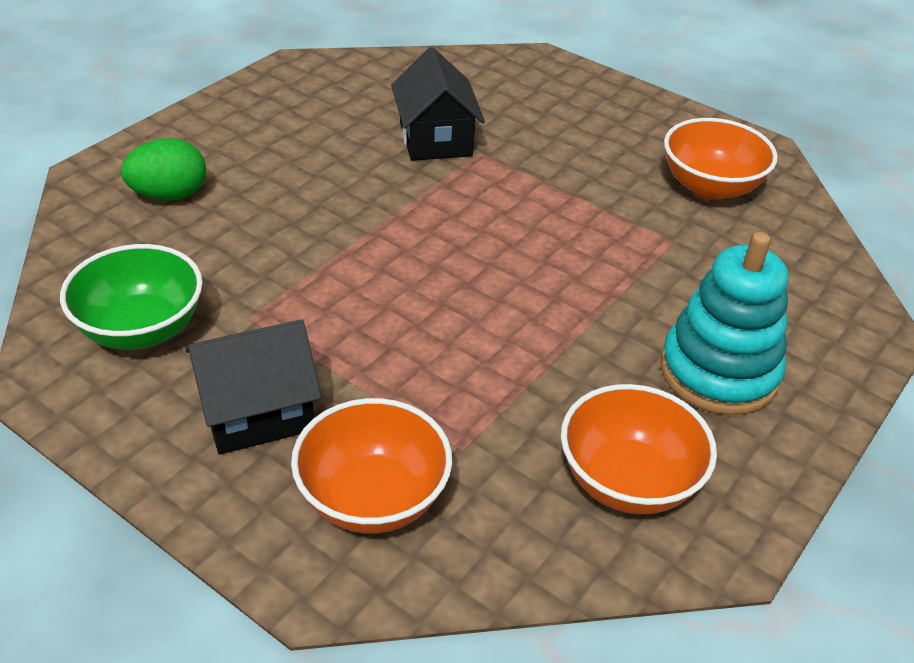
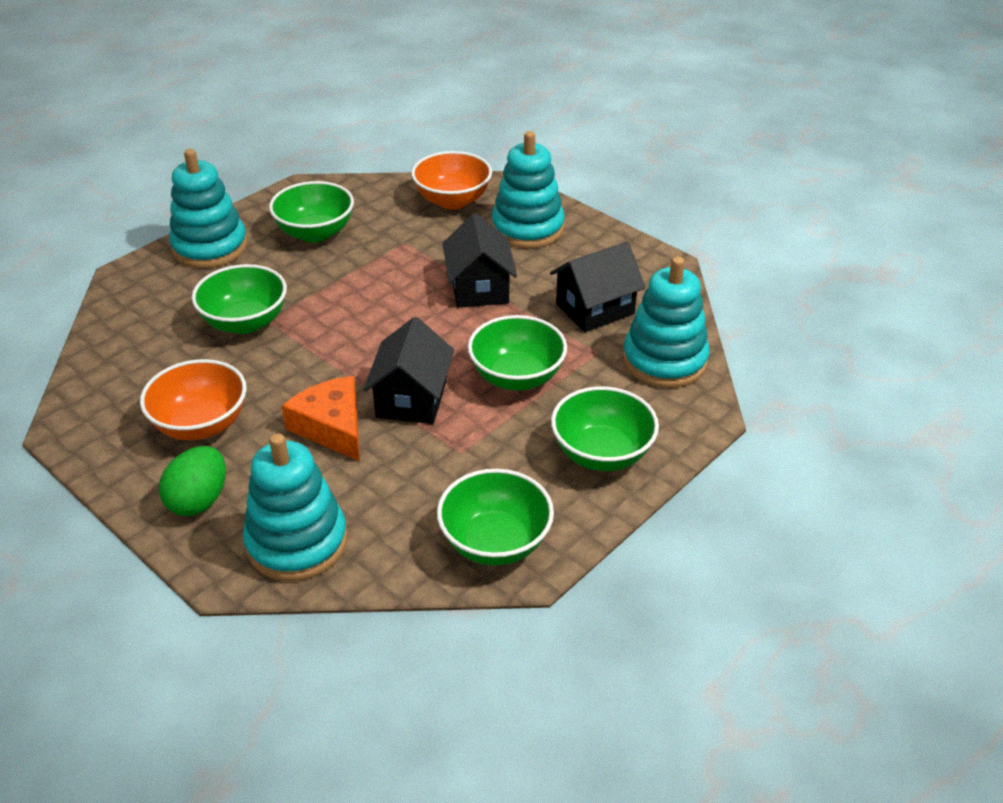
black house: [185,320,322,455] [391,47,485,161] = 2 -> [363,317,454,424] [442,213,517,308] [550,242,646,332] = 3
green bowl: [60,244,203,350] = 1 -> [192,264,287,334] [269,181,354,242] [437,469,554,566] [468,315,567,391] [551,386,659,471] = 5
orange bowl: [291,398,452,534] [561,384,717,514] [664,118,778,200] = 3 -> [140,359,247,440] [411,151,492,210] = 2
orange cheese: none = 0 -> [282,376,360,461] = 1
turquoise stacking toy: [661,232,789,415] = 1 -> [169,149,247,268] [243,433,347,581] [492,131,565,248] [623,257,710,388] = 4

